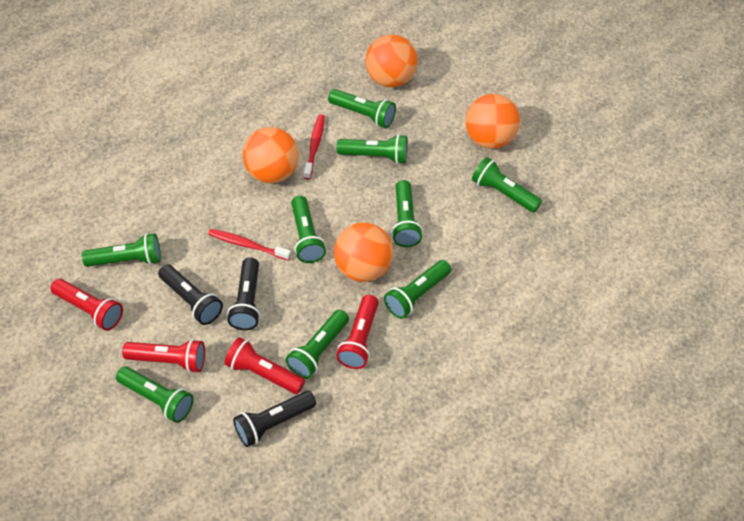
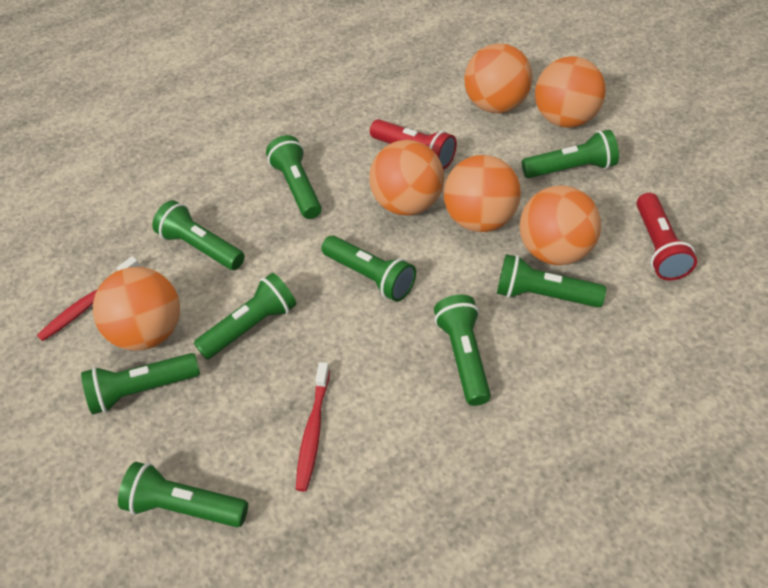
black flashlight: [158,264,223,325] [227,257,260,330] [233,391,316,447] = 3 -> none = 0
orange ball: [243,127,299,183] [334,222,393,282] [365,34,418,87] [466,94,520,149] = 4 -> [93,267,180,351] [369,140,444,215] [444,155,521,232] [464,43,532,113] [520,185,601,265] [535,56,606,128] = 6
red flashlight: [50,279,123,331] [122,339,205,373] [224,337,305,394] [336,295,379,369] = 4 -> [370,119,457,170] [636,193,697,280] = 2

